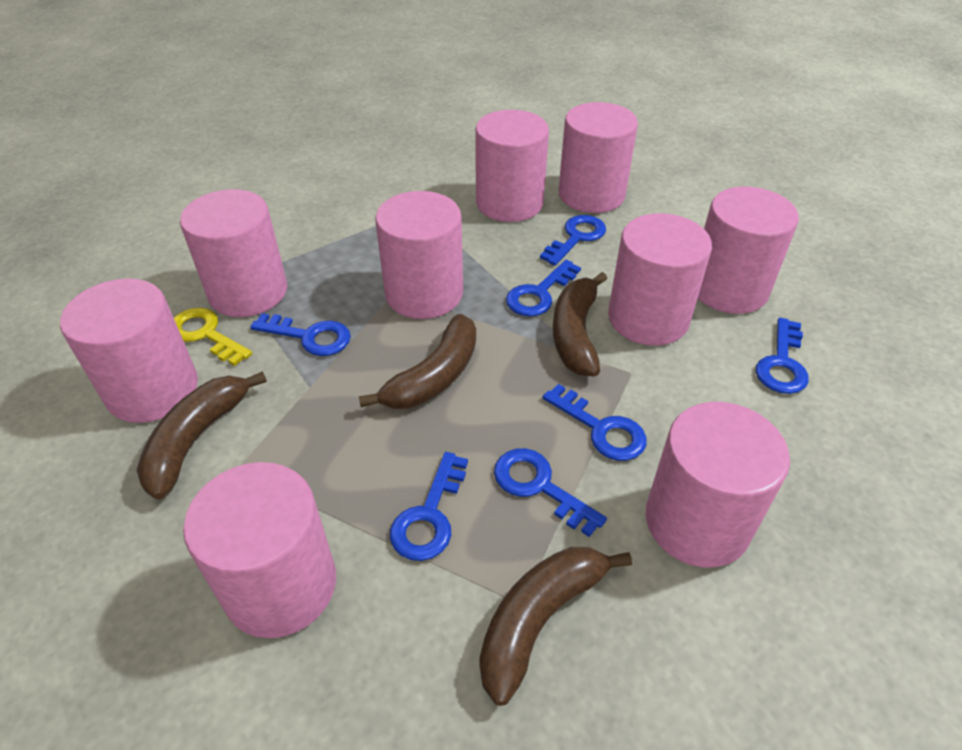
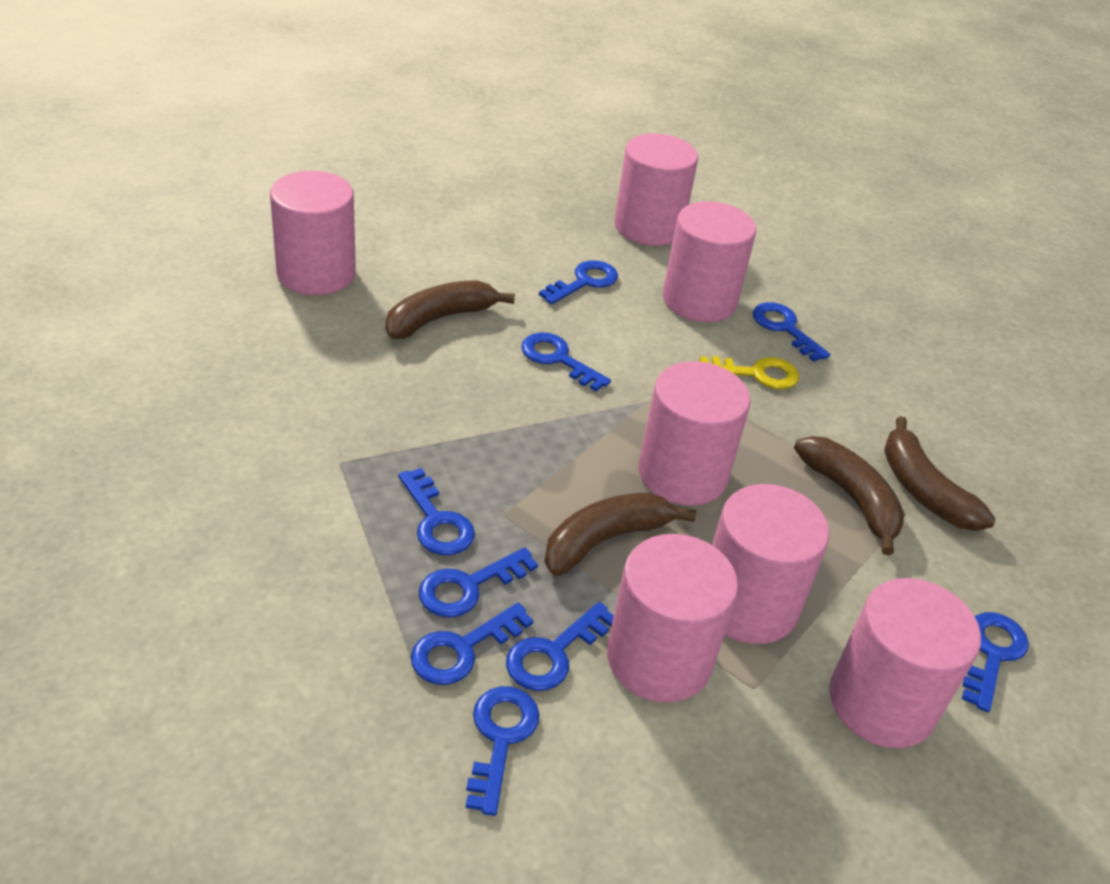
blue key: [250,313,351,356] [390,452,468,561] [494,448,607,537] [506,260,581,316] [540,215,606,266] [543,384,647,461] [756,318,809,394] = 7 -> [398,468,475,555] [411,602,533,685] [419,547,538,618] [466,686,540,816] [506,602,614,691] [521,332,611,391] [539,260,618,304] [753,302,830,362] [962,612,1029,712] = 9
pink cylinder: [60,278,198,423] [180,189,287,317] [183,462,336,638] [375,191,463,319] [475,110,549,222] [558,102,638,213] [608,213,712,346] [645,402,790,568] [698,187,799,314] = 9 -> [270,171,356,295] [607,534,738,703] [614,133,698,246] [638,361,751,506] [662,201,756,322] [712,484,829,644] [829,578,981,748] = 7

